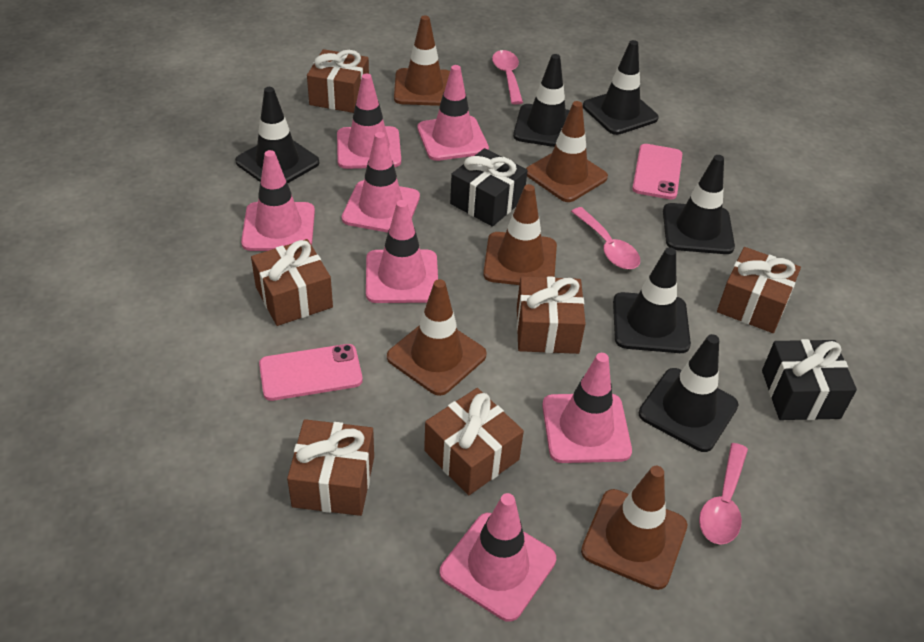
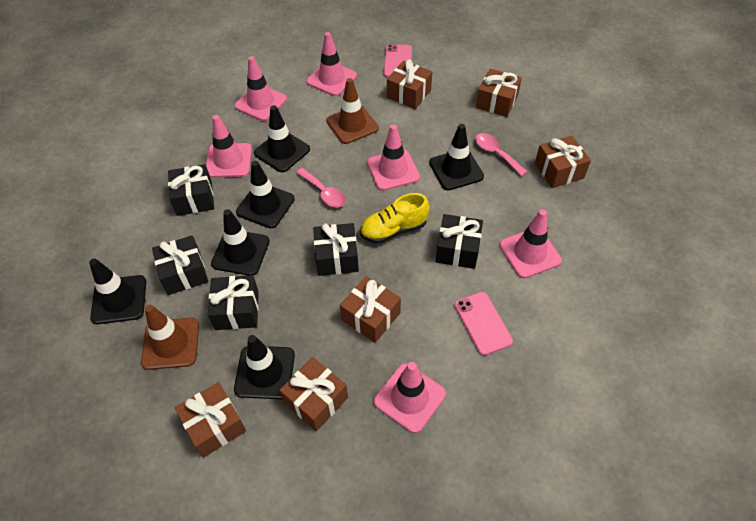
black gift: [450,148,528,227] [762,339,857,420] = 2 -> [152,235,208,295] [168,164,214,216] [208,275,259,330] [313,223,359,276] [436,214,483,269] = 5
brown traffic cone: [387,279,487,396] [394,15,450,106] [483,184,557,285] [526,101,608,202] [581,466,687,590] = 5 -> [141,305,199,370] [326,78,379,144] = 2
pink spoon: [492,50,523,105] [571,207,640,269] [699,443,748,545] = 3 -> [296,168,346,208] [475,133,528,176] = 2
pink traffic cone: [241,150,315,251] [337,74,401,169] [342,132,420,233] [366,200,438,303] [417,65,489,161] [440,493,556,622] [542,353,632,463] = 7 -> [206,115,252,178] [234,56,287,121] [306,32,357,96] [367,124,420,191] [374,362,446,433] [499,209,562,278] = 6
yellow shoe: none = 0 -> [360,193,430,244] = 1

